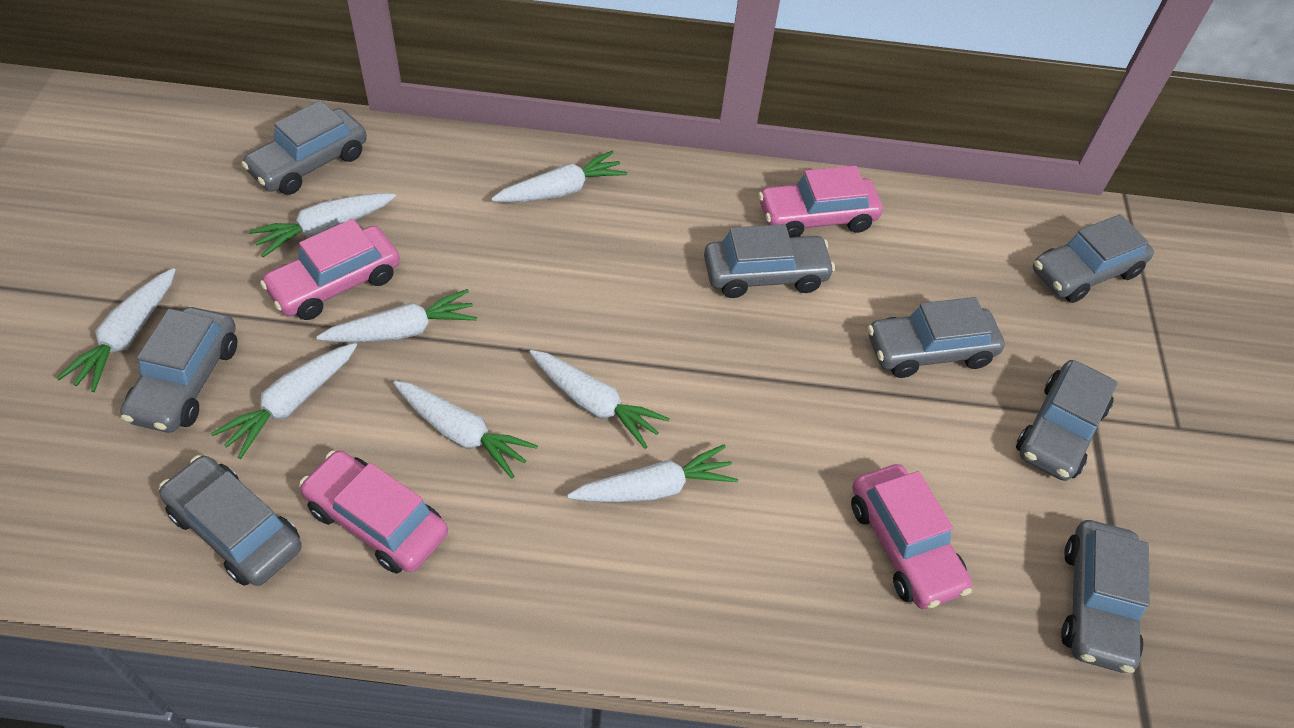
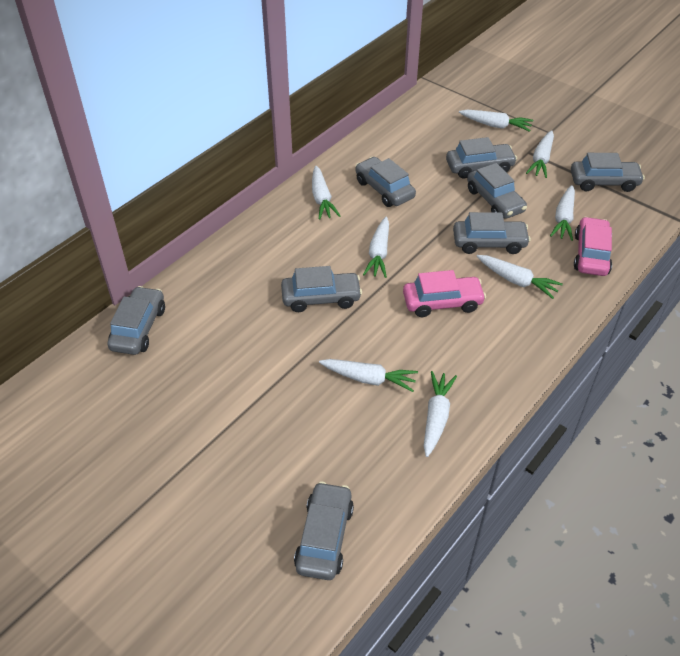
pink car: [260,219,400,320] [299,450,448,574] [758,165,883,237] [851,464,972,609] = 4 -> [403,270,486,317] [574,217,612,276] = 2

